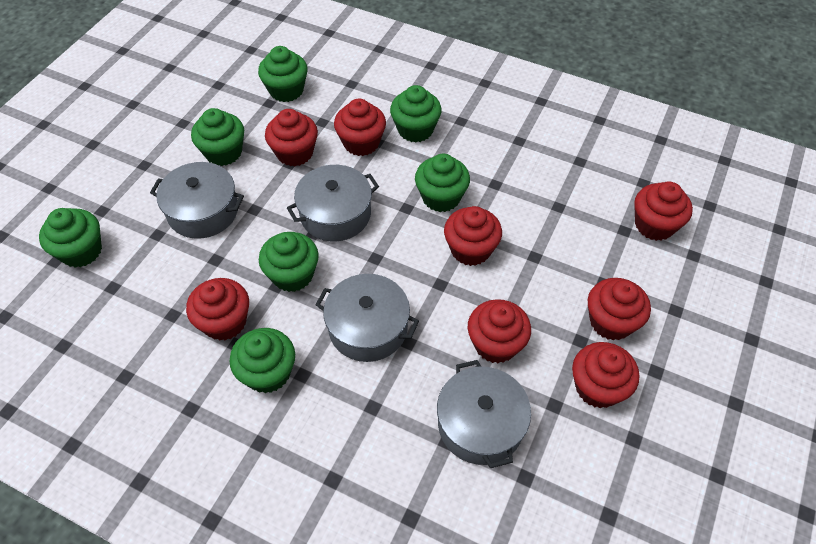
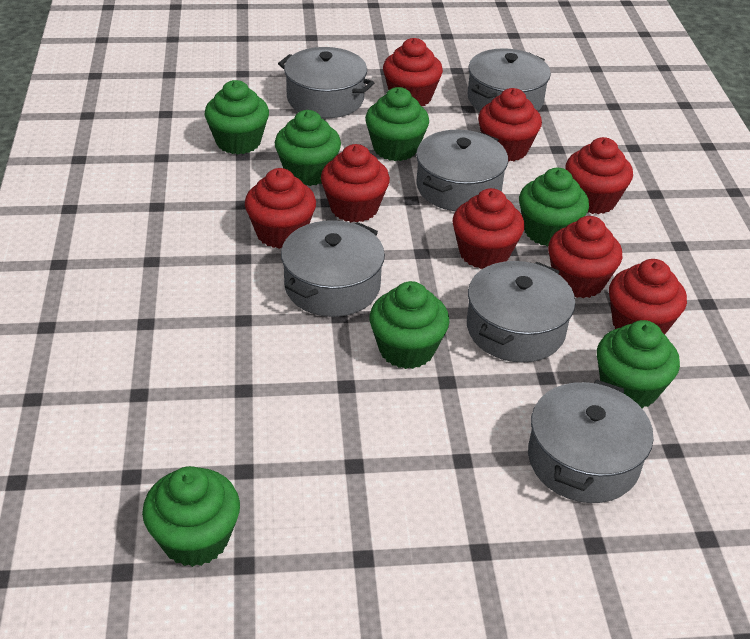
grey pot: [150,162,244,239] [287,165,379,241] [315,274,419,362] [437,360,531,468] = 4 -> [278,47,374,118] [281,220,385,317] [416,130,508,211] [467,261,575,363] [468,48,551,111] [528,379,654,503] = 6

